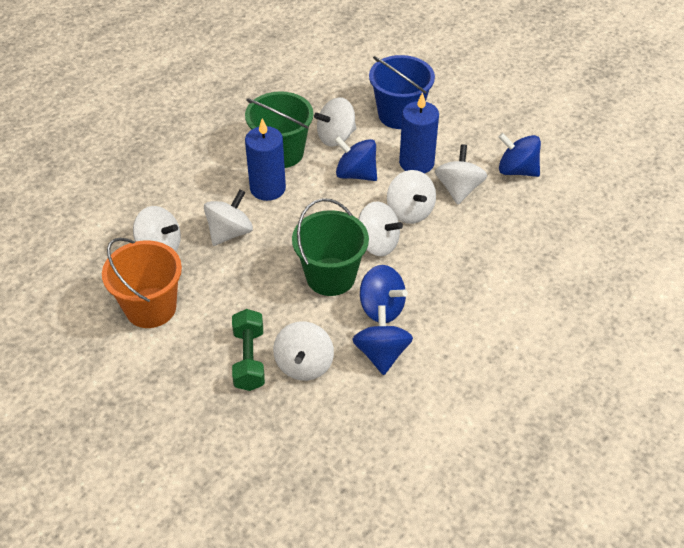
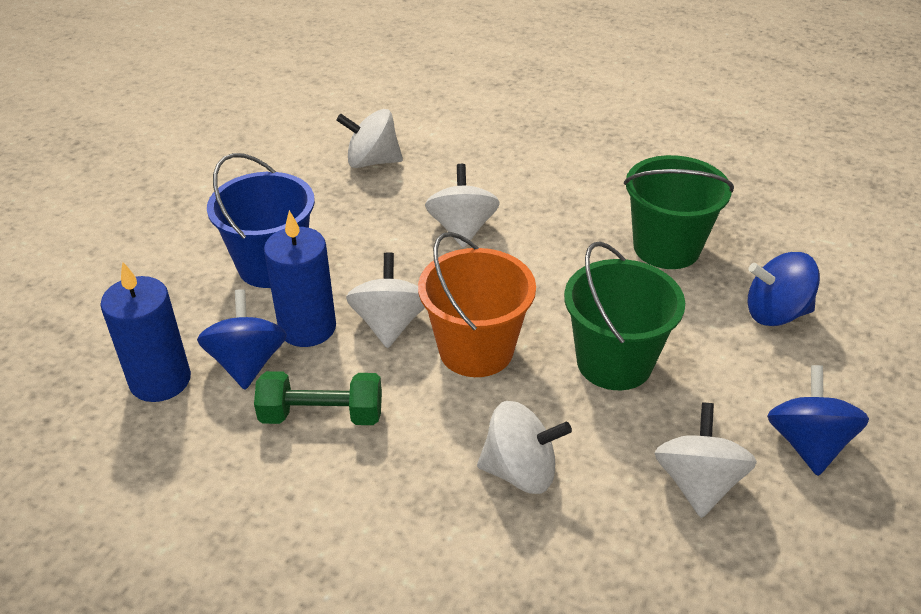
blue spinning top: [334,136,377,181] [352,305,413,375] [360,265,408,323] [498,133,541,177] = 4 -> [197,289,287,389] [747,252,820,326] [767,365,869,476] = 3
white spinning top: [133,206,181,252] [204,189,253,246] [273,321,334,381] [314,97,356,147] [358,201,403,256] [387,170,436,224] [435,144,487,205] = 7 -> [336,109,403,168] [346,252,425,348] [425,164,500,248] [477,401,572,494] [655,403,757,518] = 5

